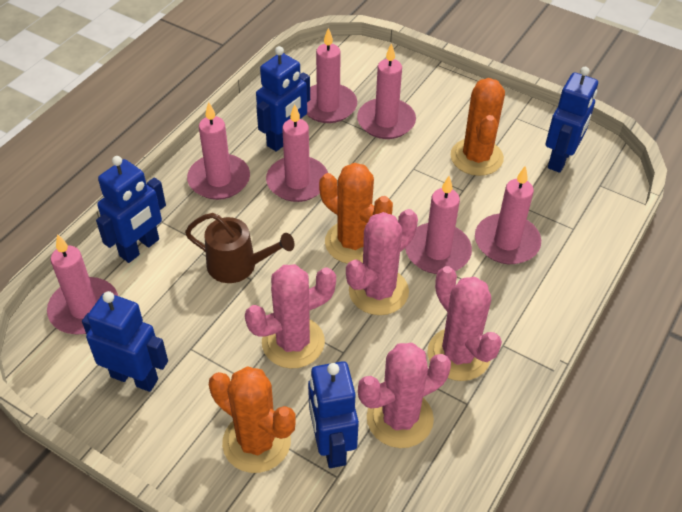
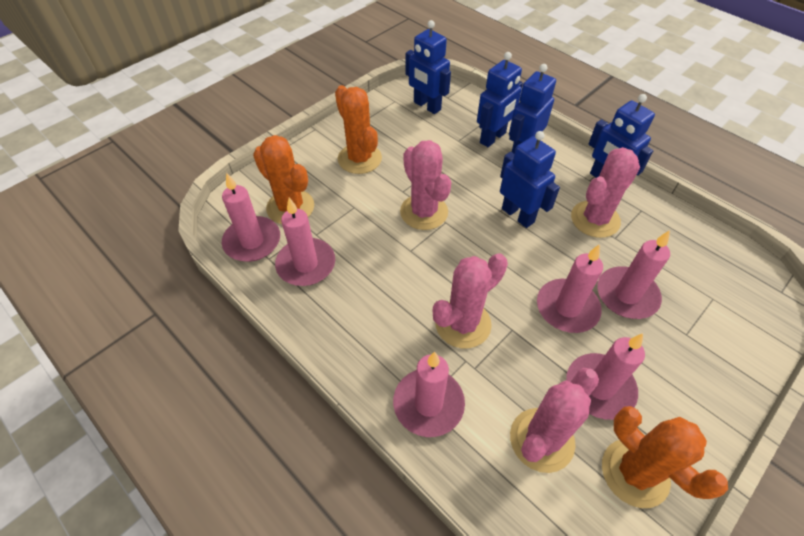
brown watering can: [185,213,294,283] = 1 -> none = 0
pink candle: [47,234,118,334] [187,102,250,200] [266,104,328,202] [306,28,357,123] [357,43,416,139] [405,176,472,274] [475,166,541,264] = 7 -> [222,173,280,262] [275,198,335,286] [393,352,465,437] [537,244,603,333] [566,333,645,420] [597,230,670,319] = 6

